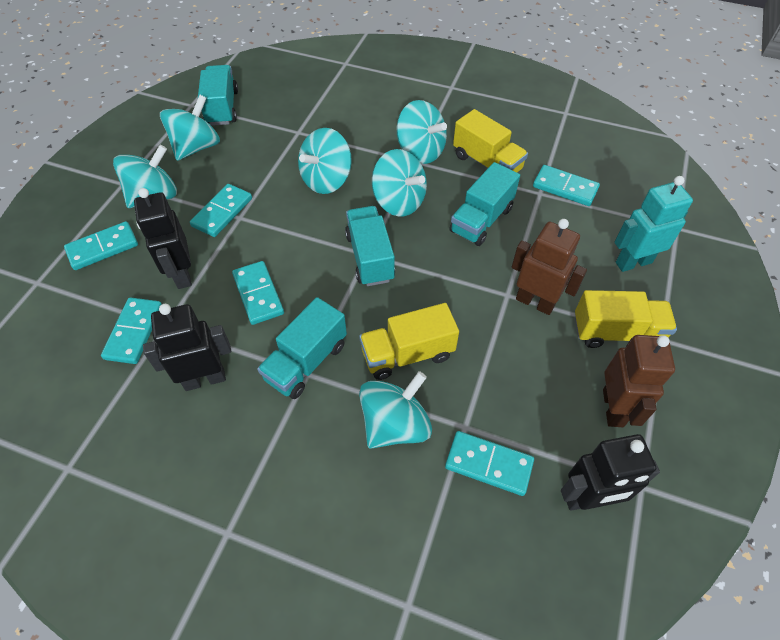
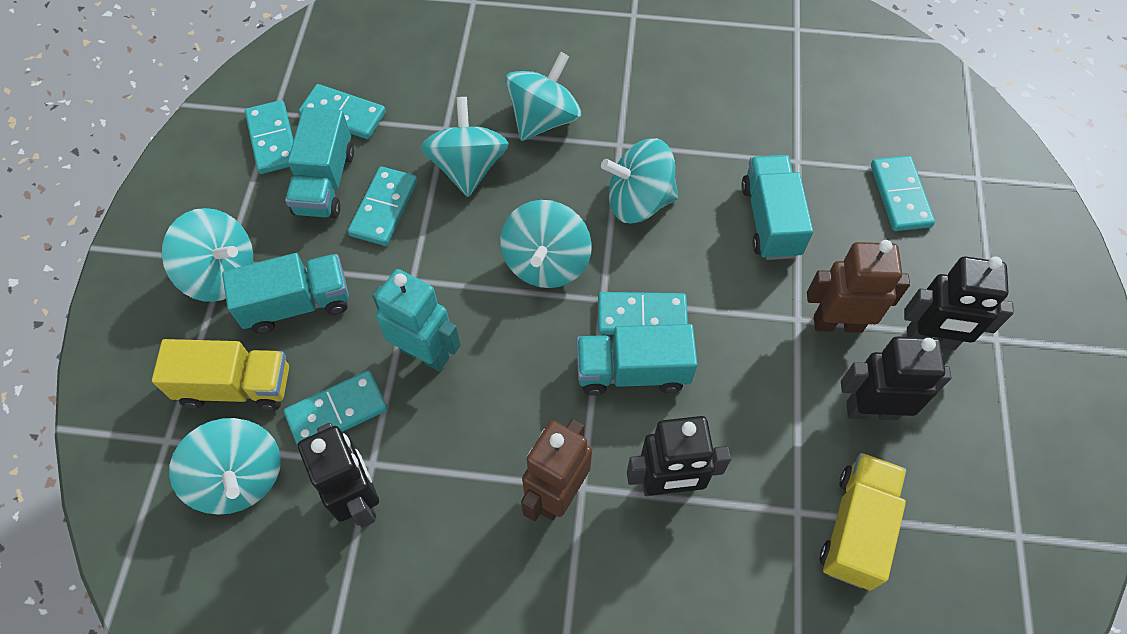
black robot: [134,188,192,289] [143,304,231,391] [561,434,660,511] = 3 -> [298,423,379,528] [627,416,731,496] [841,336,951,421] [904,256,1014,350] = 4
yellow truck: [359,303,459,380] [453,109,528,172] [575,290,677,348] = 3 -> [152,339,289,411] [820,453,906,591] = 2

